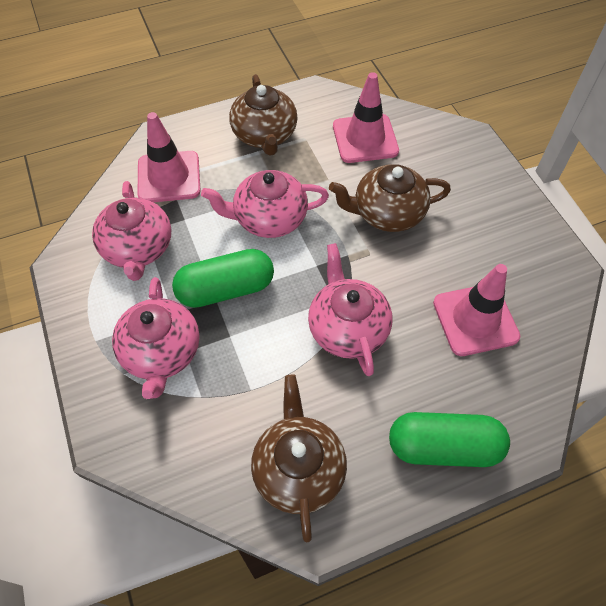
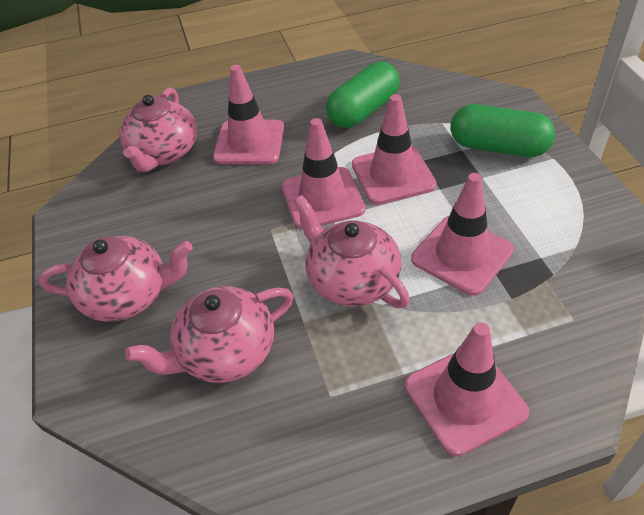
brown teapot: [229,74,298,156] [251,375,347,542] [329,164,451,232] = 3 -> none = 0
pink traffic cone: [137,112,201,202] [333,72,399,163] [433,264,520,356] = 3 -> [213,65,284,164] [282,118,365,230] [352,94,437,205] [405,322,529,456] [411,173,514,296] = 5

